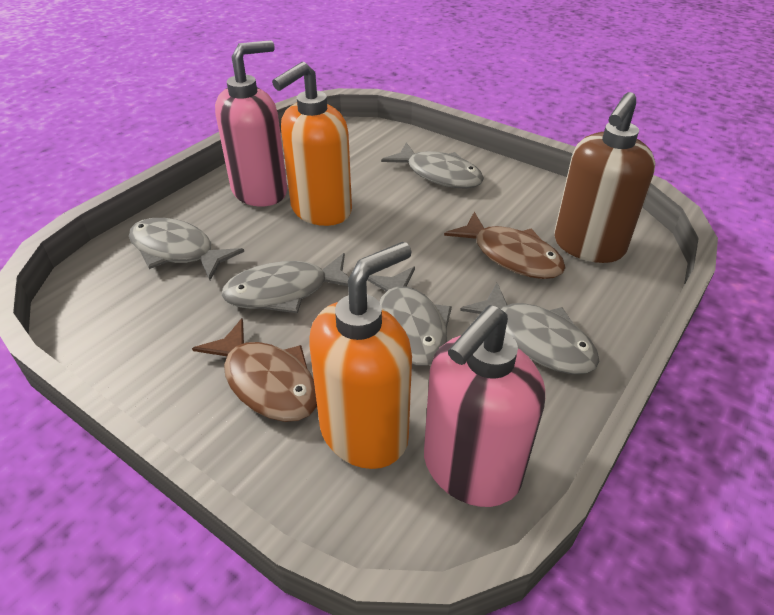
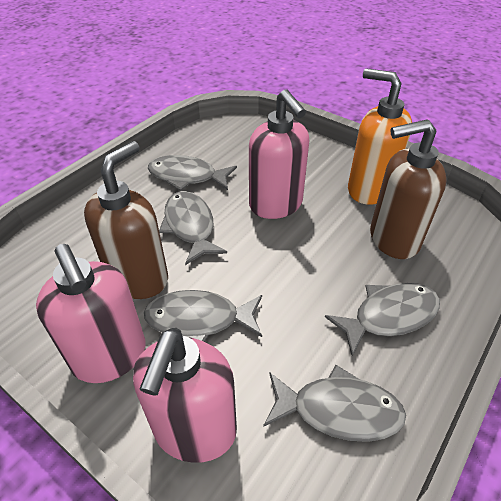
brown fish: [192,318,317,422] [444,212,566,279] = 2 -> none = 0
brown soap dispenser: [554,92,655,263] = 1 -> [84,141,168,299] [370,119,447,259] = 2
orange soap dispenser: [272,62,352,226] [309,242,412,469] = 2 -> [348,68,412,205] = 1
pink soap dispenser: [215,40,287,207] [424,305,545,507] = 2 -> [36,244,145,383] [133,328,237,463] [249,89,309,219] = 3

